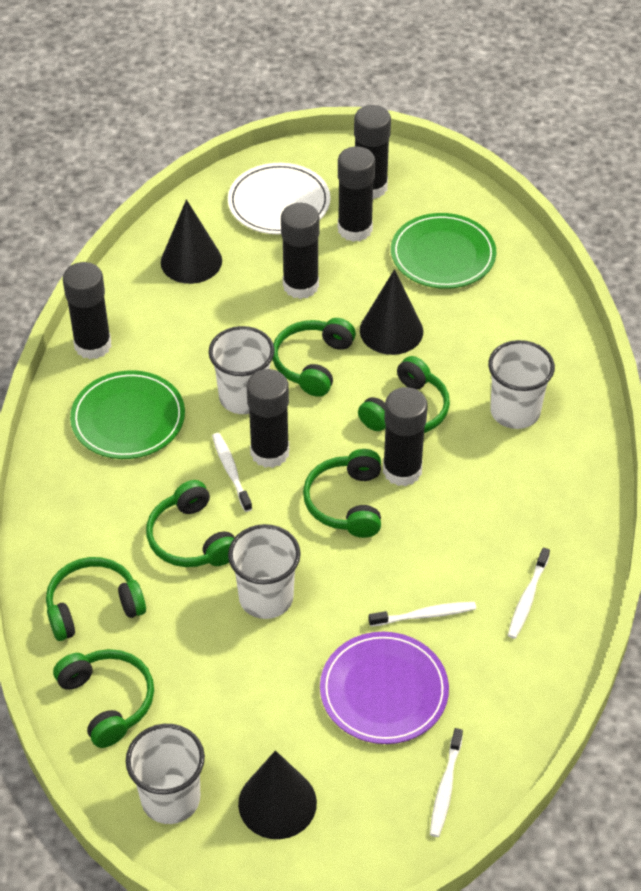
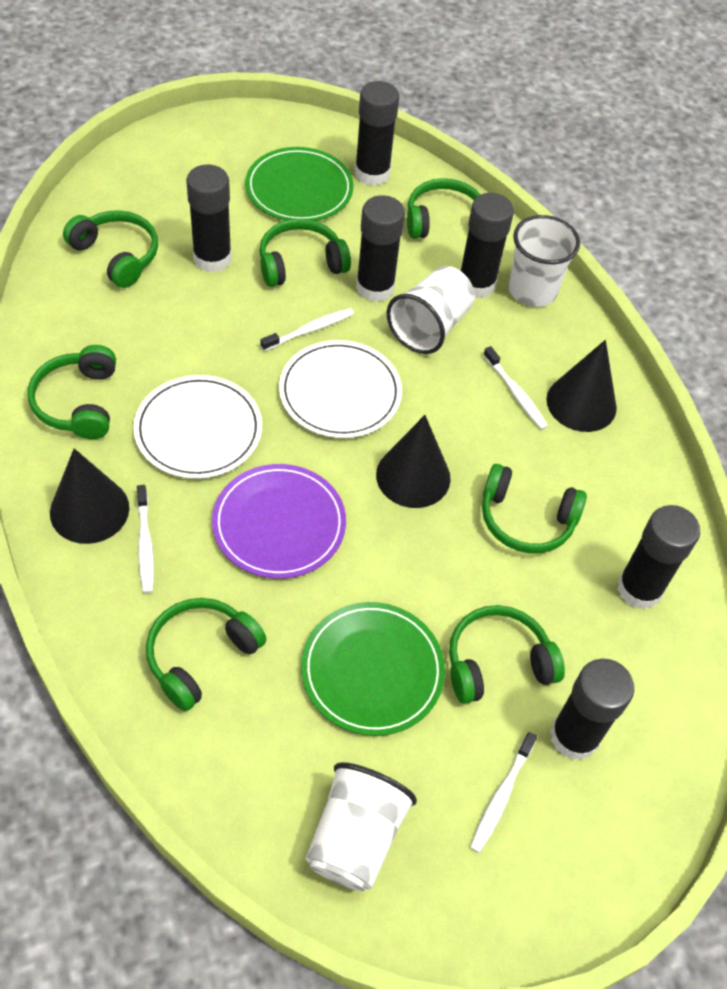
green headphones: [46,557,146,641] [53,649,154,748] [146,480,235,567] [273,318,356,397] [303,449,381,538] [358,356,450,433] = 6 -> [28,345,116,439] [63,210,158,288] [146,598,266,711] [259,219,351,287] [407,178,481,239] [449,605,565,704] [482,464,587,553] = 7
white cup: [126,724,205,824] [209,326,275,414] [228,524,301,619] [488,340,555,429] = 4 -> [306,762,417,891] [387,266,475,354] [508,215,580,307] = 3
white plate: [228,163,330,234] = 1 -> [133,375,262,479] [279,340,402,438] = 2

